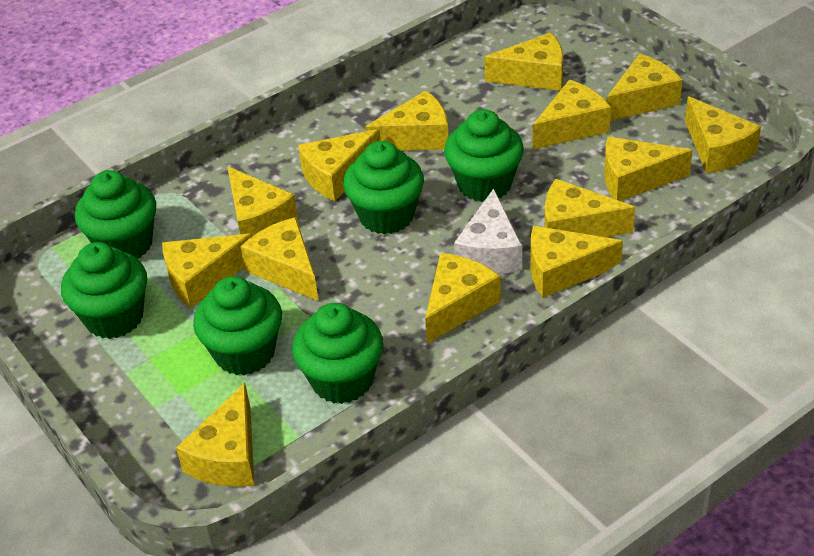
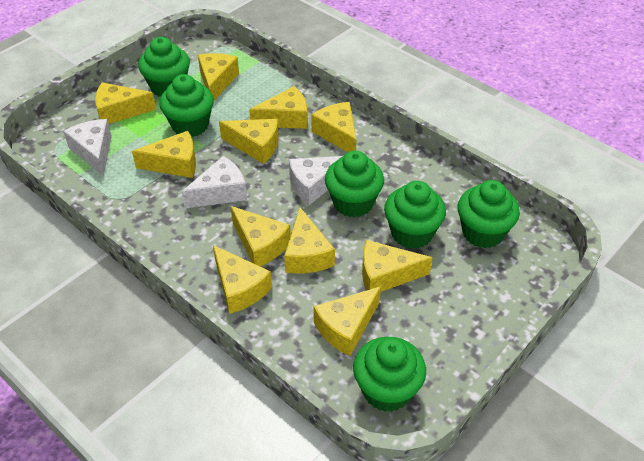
white cheese: [454,188,522,274] = 1 -> [63,119,112,176] [182,156,247,209] [289,156,342,205] = 3
yellow cheese: [162,234,252,308] [176,383,254,487] [227,167,298,236] [240,217,319,301] [298,129,380,201] [365,91,448,151] [425,253,501,344] [484,33,563,91] [530,226,623,298] [533,80,611,149] [545,179,635,237] [604,137,692,201] [606,54,682,121] [685,96,761,173] = 14 -> [95,82,156,124] [132,131,196,178] [198,53,239,100] [213,245,272,314] [219,119,279,164] [231,206,291,266] [249,86,307,129] [284,207,335,274] [311,102,356,152] [314,286,381,356] [362,240,432,292] = 11

